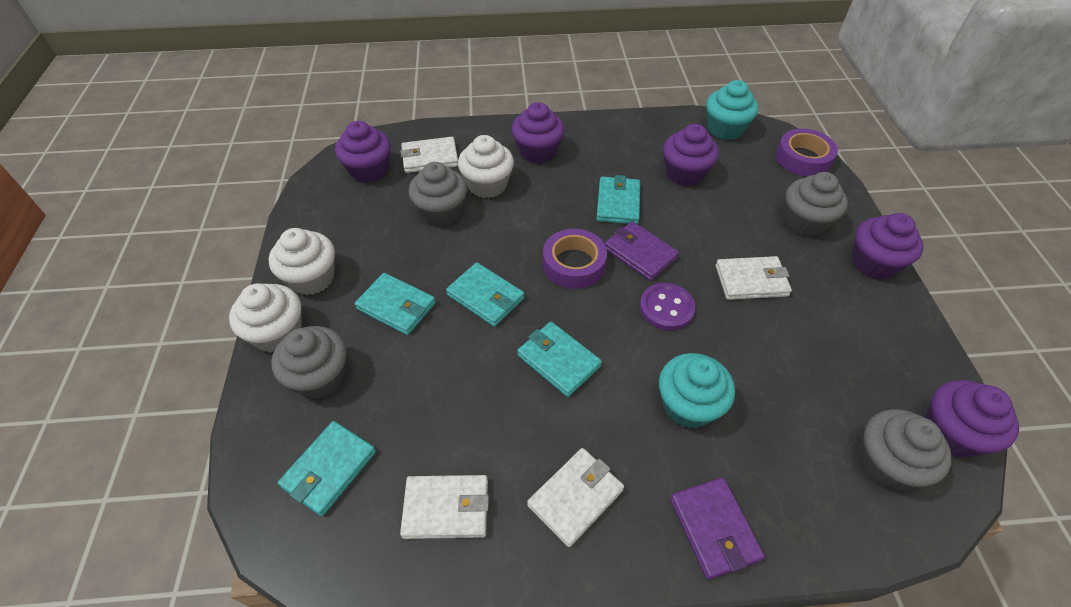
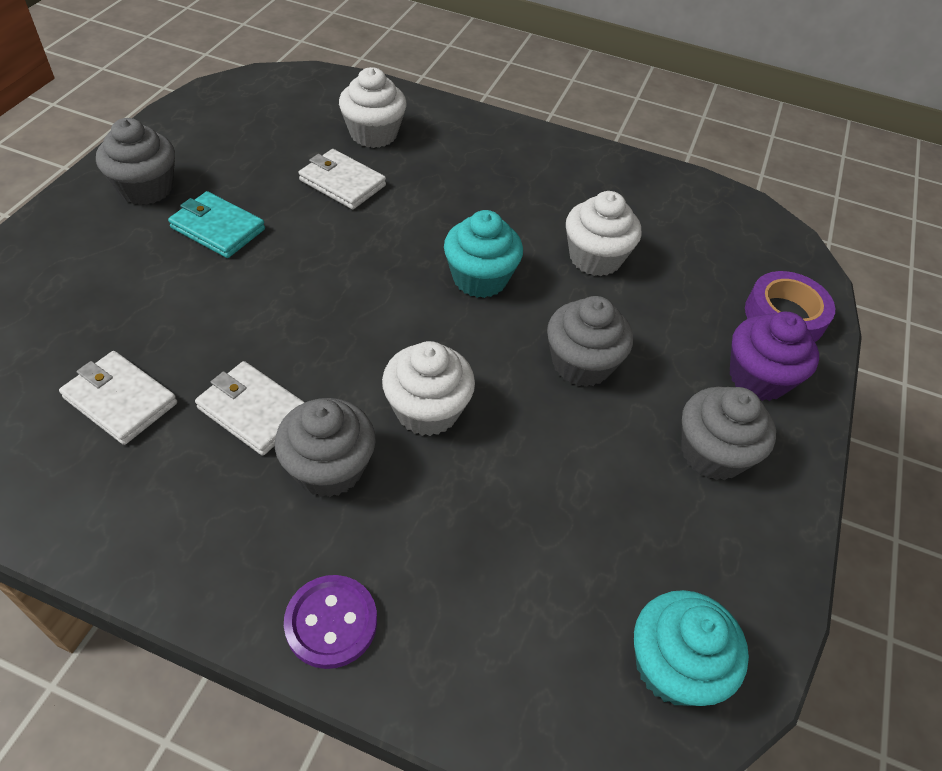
purple cupcake: [335,121,391,183] [511,102,564,164] [663,124,719,187] [852,213,923,280] [925,380,1019,458] = 5 -> [730,312,819,401] = 1
purple tape: [543,229,607,289] [776,128,838,177] = 2 -> [745,271,835,342] = 1
purple wallet: [605,221,679,281] [670,478,765,580] = 2 -> none = 0
turquoise wallet: [278,421,376,516] [355,273,436,335] [446,262,524,327] [517,322,602,397] [596,175,640,224] = 5 -> [168,191,265,258] = 1
white wallet: [400,137,458,173] [400,475,489,539] [527,448,624,547] [715,256,792,300] = 4 -> [59,351,177,445] [195,361,305,456] [299,149,386,209] = 3

